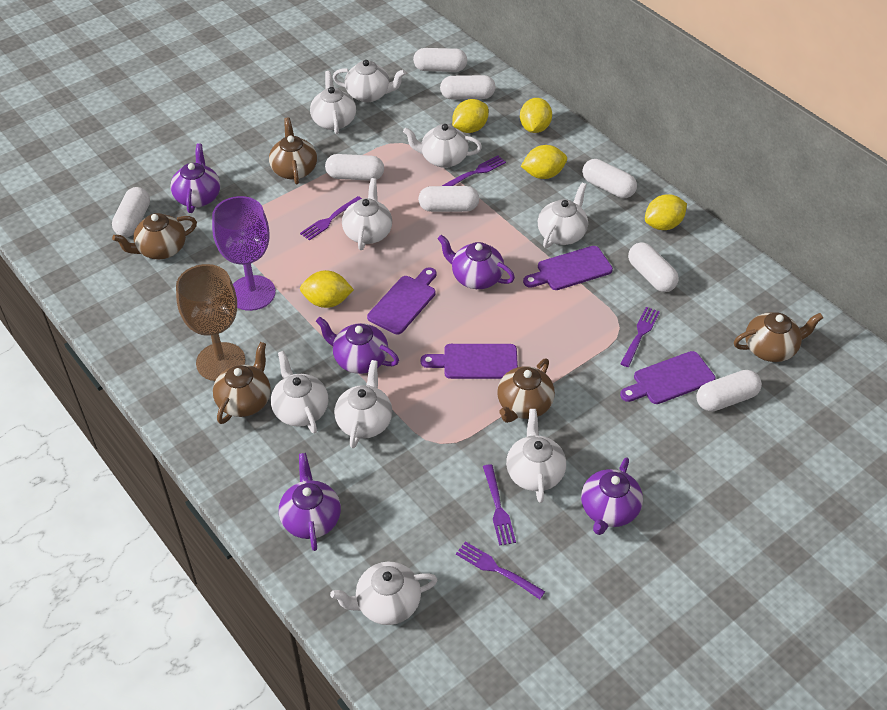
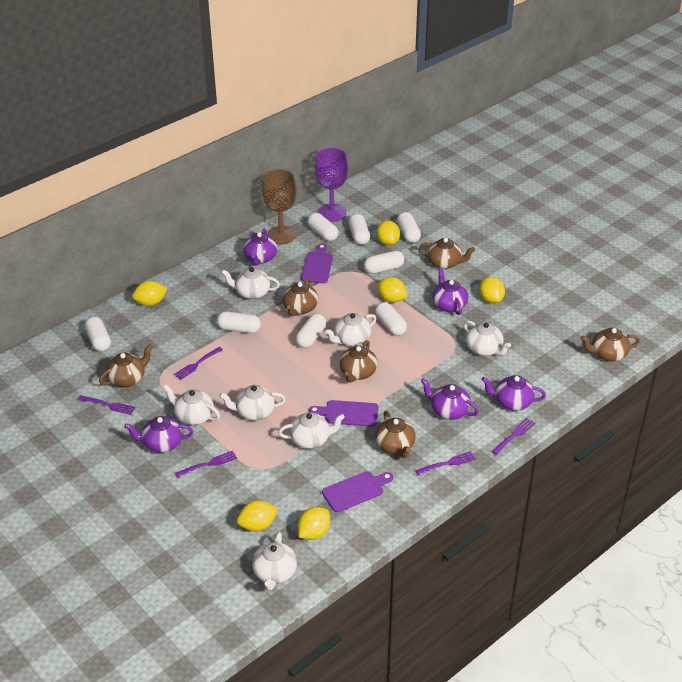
brown teapot: [112,213,197,259] [213,342,271,424] [269,118,317,184] [497,358,555,423] [734,312,823,362] = 5 -> [99,344,153,387] [283,278,318,316] [339,340,377,383] [375,411,416,458] [419,238,475,269] [581,328,640,361] = 6
purple cutting board: [367,267,436,334] [421,344,518,379] [523,246,613,290] [620,351,716,404] = 4 -> [301,244,333,283] [309,400,379,427] [322,471,393,512] = 3
white teapot: [271,351,328,434] [310,71,356,134] [330,562,437,625] [333,60,406,102] [334,360,393,448] [342,178,392,250] [403,124,482,168] [506,409,566,503] [538,183,588,248] = 9 -> [163,385,220,425] [219,385,286,420] [221,267,280,299] [252,532,297,591] [278,412,345,449] [325,313,377,346] [464,320,511,356] = 7
yellow lemon: [300,270,354,308] [452,99,489,133] [520,98,552,133] [521,145,567,179] [645,194,687,230] = 5 -> [132,281,168,306] [237,500,278,532] [297,507,330,540] [376,220,400,246] [377,277,407,303] [479,277,505,303] = 6

